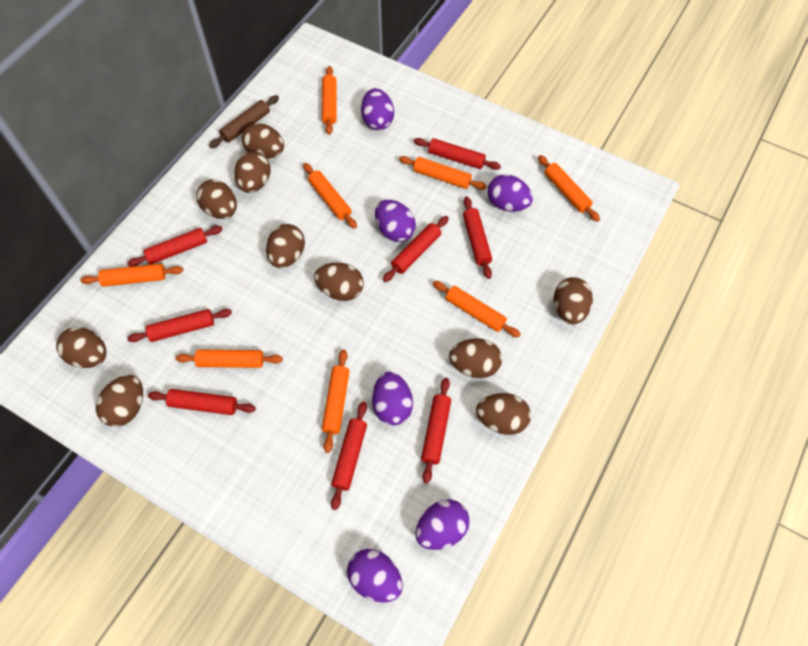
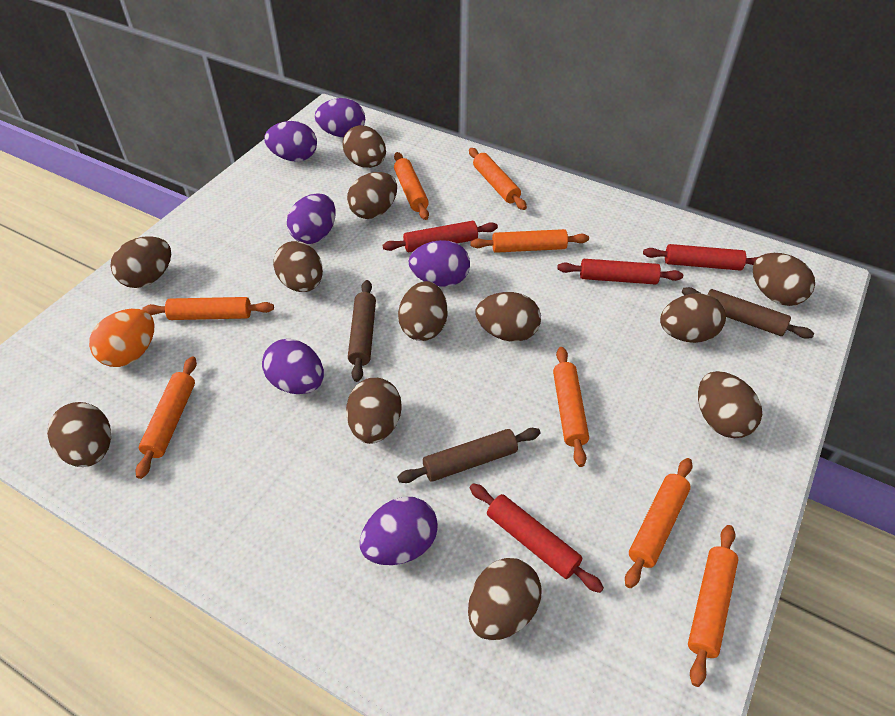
brown egg: [56,327,107,368] [96,375,143,427] [196,180,237,219] [234,151,271,193] [242,123,284,159] [266,224,305,268] [314,262,364,301] [449,338,502,378] [476,393,531,435] [554,277,593,324] = 10 -> [47,402,111,467] [110,236,171,288] [273,241,323,292] [343,125,386,168] [346,378,402,444] [347,172,397,219] [398,281,447,341] [468,558,542,640] [476,292,541,342] [660,293,726,343] [698,371,762,438] [753,253,815,306] = 12
brown rolling pin: [209,95,279,148] = 1 -> [348,280,376,382] [397,428,541,483] [682,287,814,339] = 3
orange egg: none = 0 -> [89,309,155,367] = 1
red rolling pin: [127,226,223,267] [127,309,232,342] [148,389,256,415] [331,401,367,510] [383,216,449,282] [414,138,501,170] [421,378,451,484] [463,197,492,279] = 8 -> [383,221,498,252] [470,483,604,593] [557,259,683,285] [643,244,758,271] = 4

